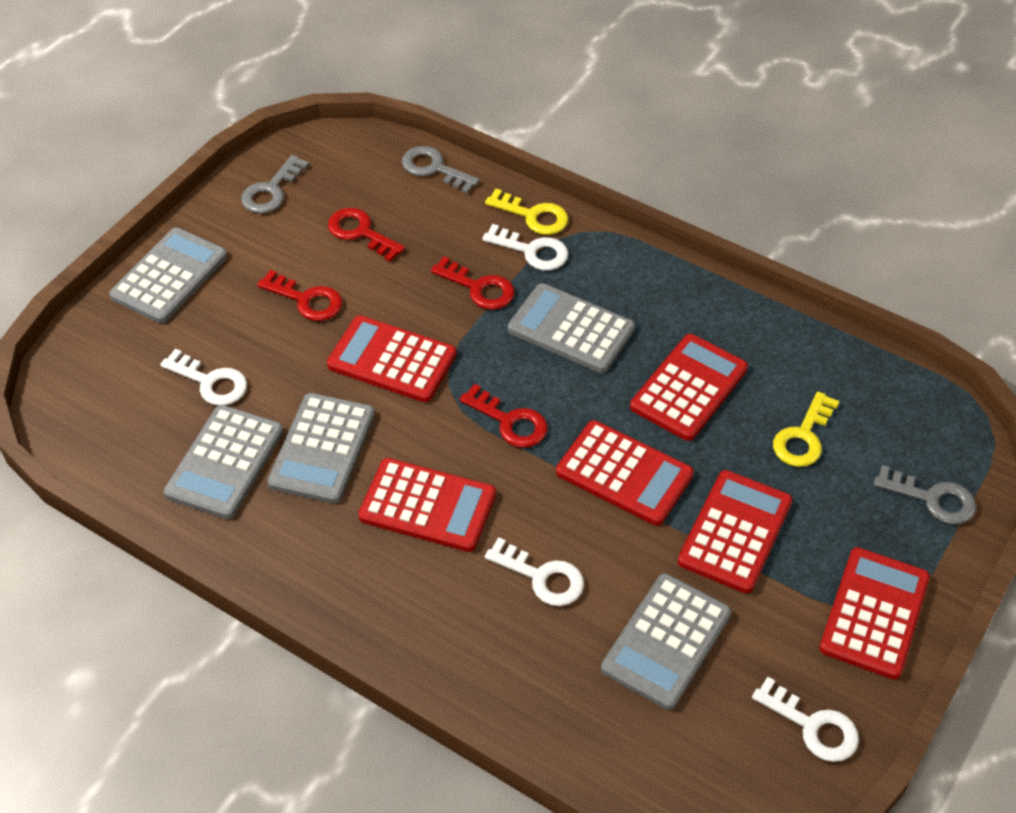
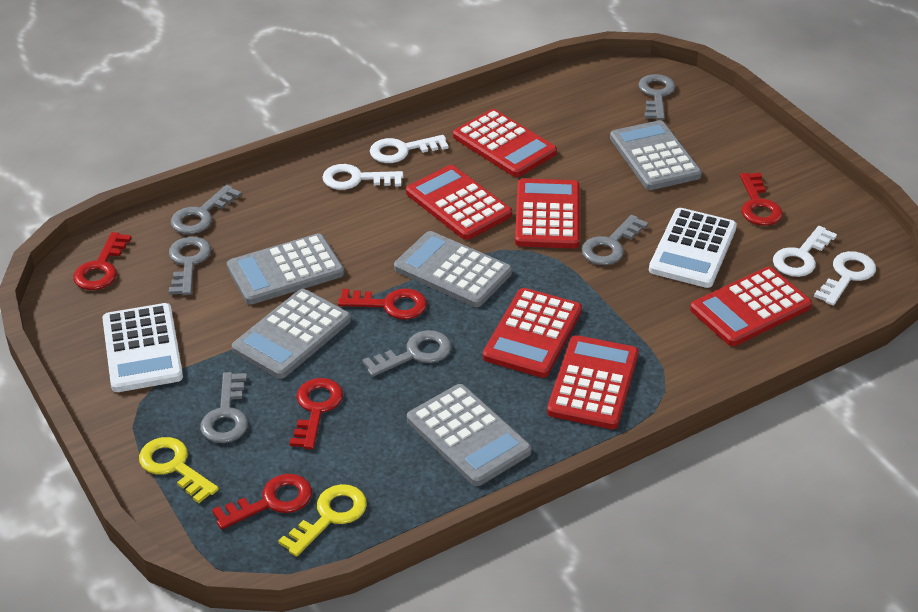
grey key: [241,155,309,213] [402,146,480,194] [874,465,976,524] = 3 -> [169,237,211,295] [171,185,242,234] [200,372,248,443] [362,330,451,377] [581,215,648,265] [638,74,676,120] = 6
red key: [257,270,342,321] [328,208,405,261] [431,256,515,310] [459,384,548,448] = 4 -> [73,232,131,290] [212,474,312,530] [289,378,343,449] [338,289,427,319] [740,173,783,226] = 5
white calculator: none = 0 -> [102,303,183,392] [649,208,737,288] = 2

